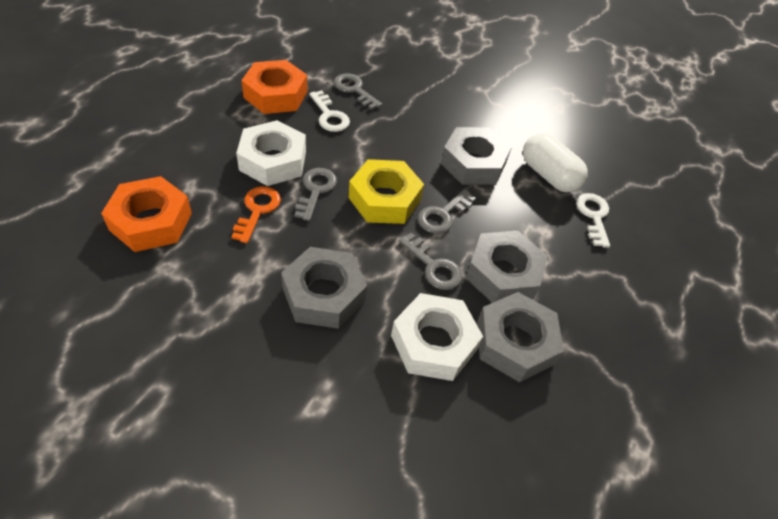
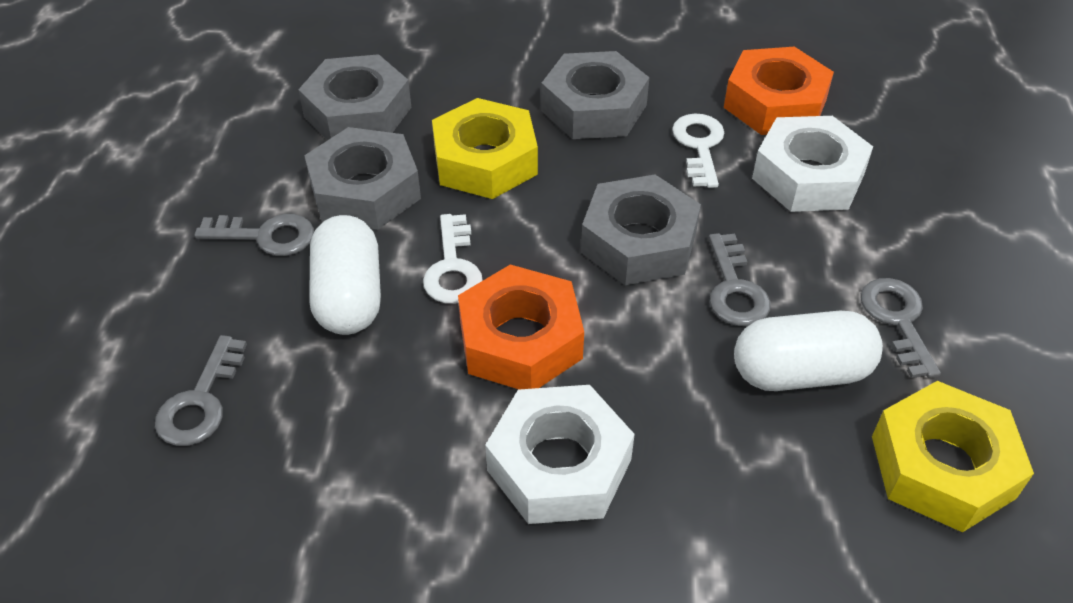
orange key: [231,186,281,243] = 1 -> none = 0
white capsule: [523,133,588,192] = 1 -> [309,215,381,335] [734,311,883,391] = 2
yellow nut: [349,159,424,224] = 1 -> [432,98,538,199] [872,381,1034,532] = 2

